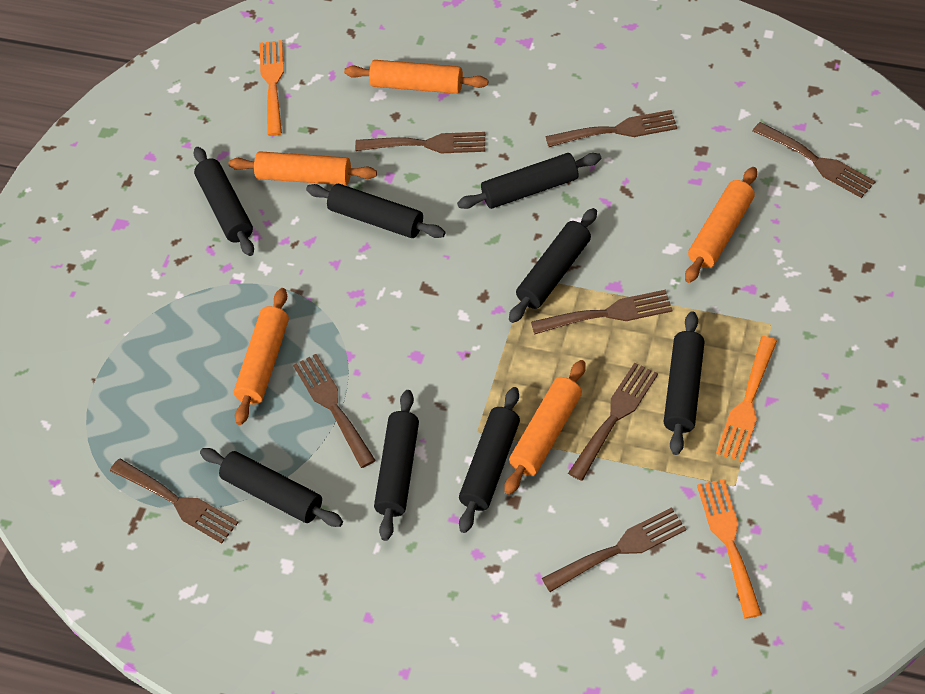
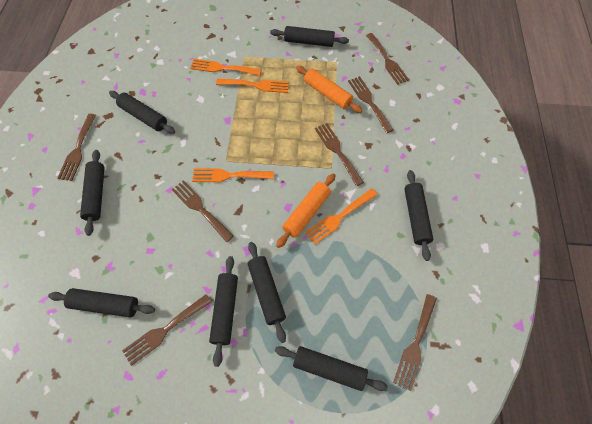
brown fork: [110,459,239,544] [293,354,376,468] [355,132,485,153] [531,290,672,335] [542,507,686,592] [545,110,677,147] [568,363,658,481] [753,122,876,198] = 8 -> [57,114,96,181] [122,294,212,366] [172,180,234,242] [315,123,364,186] [348,76,393,133] [366,33,409,85] [393,294,437,391] = 7
orange fork: [259,40,284,136] [697,479,762,619] [716,336,777,462] = 3 -> [190,59,261,76] [192,168,274,182] [216,79,289,93] [305,188,377,245] = 4
orange rolling pin: [229,151,377,185] [234,288,289,425] [344,60,488,94] [504,360,586,495] [685,167,757,283] = 5 -> [276,173,336,248] [296,66,362,113] = 2

